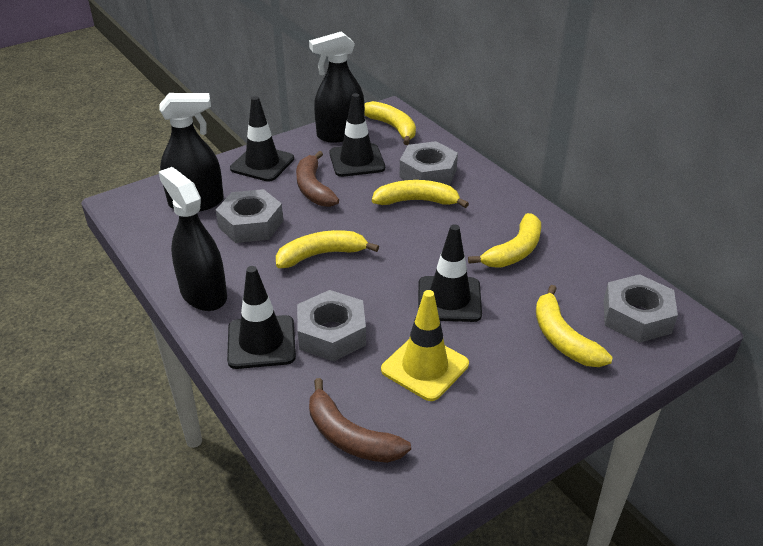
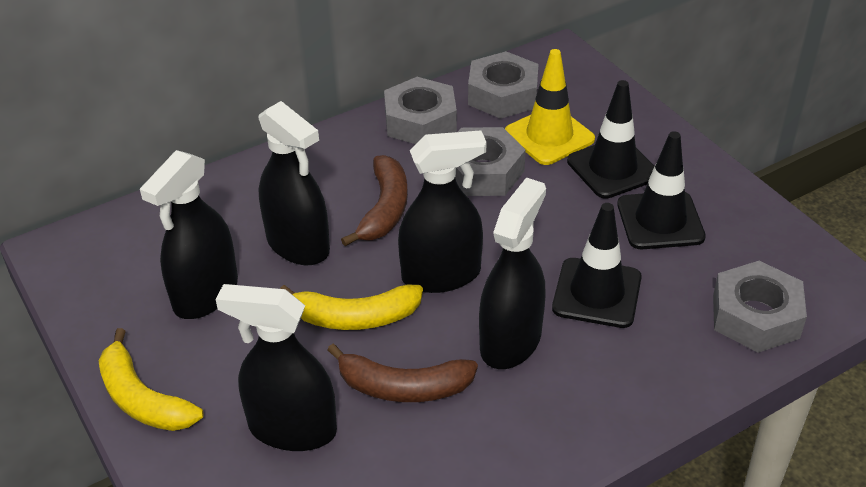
black spray bottle: [159,93,224,211] [159,167,227,311] [309,31,365,142] = 3 -> [140,150,238,319] [216,284,337,451] [258,101,330,265] [398,130,486,293] [479,178,546,369] = 5
black traffic cone: [227,266,296,369] [230,96,294,182] [329,93,385,177] [418,224,482,322] = 4 -> [552,203,642,328] [567,80,654,199] [617,131,706,249] = 3
yellow banana: [276,230,379,268] [364,101,416,145] [372,180,469,208] [468,213,541,268] [536,285,613,367] = 5 -> [99,328,203,431] [280,285,423,330] = 2

